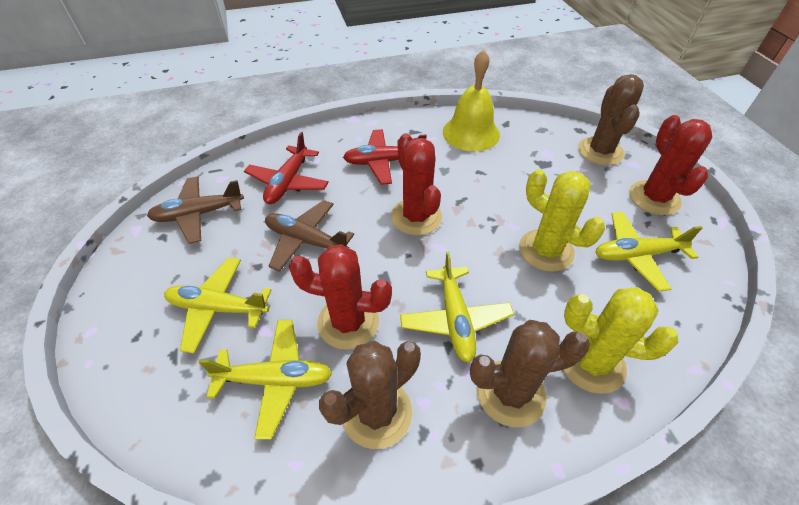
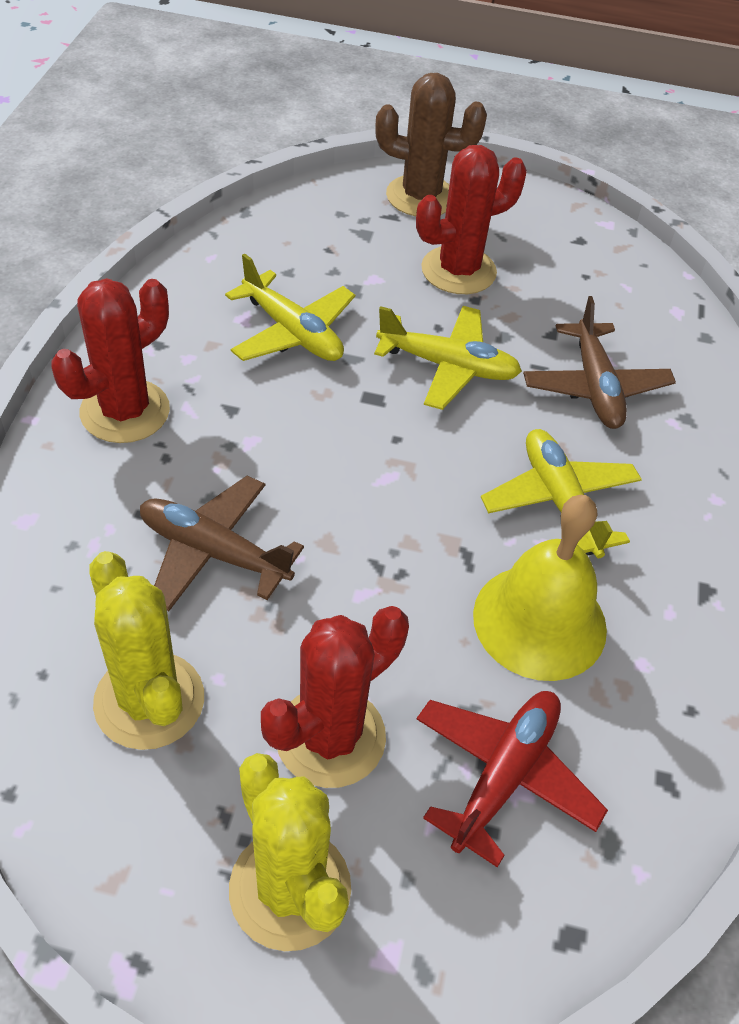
brown cactus: [319,341,421,449] [470,320,590,427] [578,74,644,165] = 3 -> [375,73,487,216] = 1
red plane: [244,132,329,204] [343,129,427,185] = 2 -> [417,691,608,868] = 1
yellow plane: [164,258,271,353] [199,320,332,440] [400,252,514,363] [595,212,703,292] = 4 -> [225,254,355,361] [374,306,522,410] [481,429,642,558] = 3

